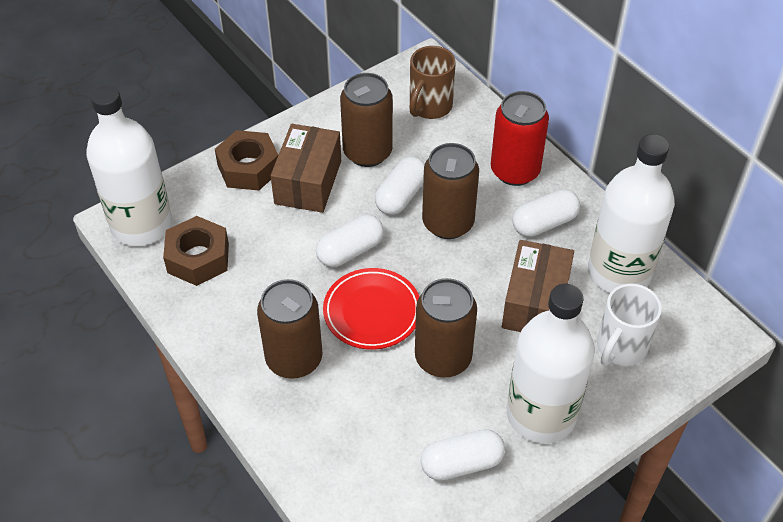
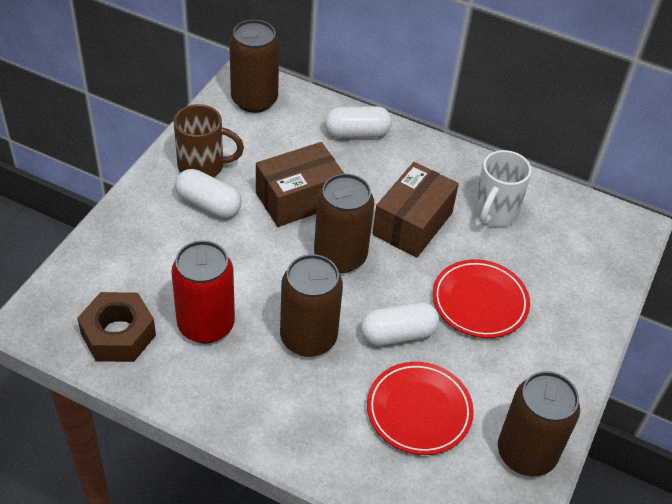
brown nut: [163,216,229,286] [215,130,278,190] = 2 -> [77,292,156,362] = 1
red plate: [323,268,419,350] = 1 -> [367,362,474,455] [432,259,530,338] = 2
white bottle: [86,85,172,246] [507,284,595,443] [588,134,675,293] = 3 -> none = 0
white capsule: [316,215,384,267] [375,157,425,215] [421,429,505,481] [512,189,580,237] = 4 -> [175,169,242,218] [325,106,392,138] [361,302,439,346] = 3

